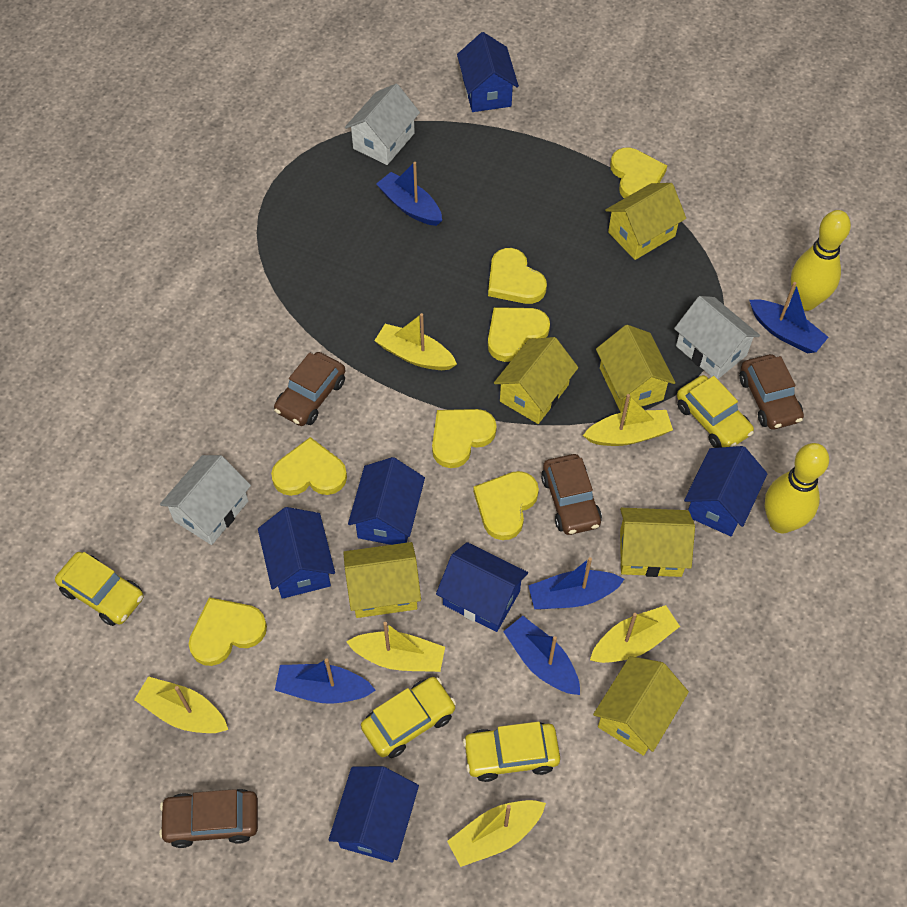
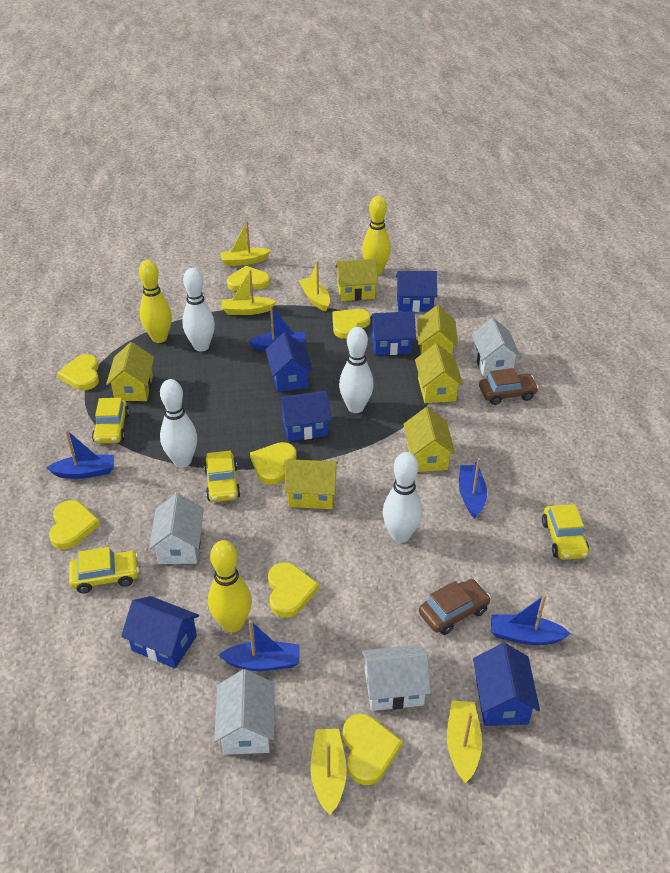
brown car: [159,789,258,848] [274,352,345,426] [541,454,602,535] [739,354,804,429] = 4 -> [419,579,491,635] [479,368,539,405] = 2
white bowling pin: none = 0 -> [160,379,197,468] [182,268,215,351] [339,327,374,413] [382,452,423,543] = 4
white house: [160,455,251,545] [345,84,420,165] [674,296,760,379] = 3 -> [149,493,204,564] [214,669,275,755] [362,645,431,711] [471,318,521,376] = 4
yellow boat: [134,676,228,733] [346,622,445,672] [374,313,457,370] [447,800,546,867] [583,394,673,446] [590,605,680,663] = 6 -> [220,221,271,266] [222,270,277,315] [299,261,330,311] [310,729,347,815] [447,701,482,783] = 5
yellow bowling pin: [765,443,829,533] [791,210,851,311] = 2 -> [139,260,172,343] [208,540,252,633] [362,196,391,275] = 3

